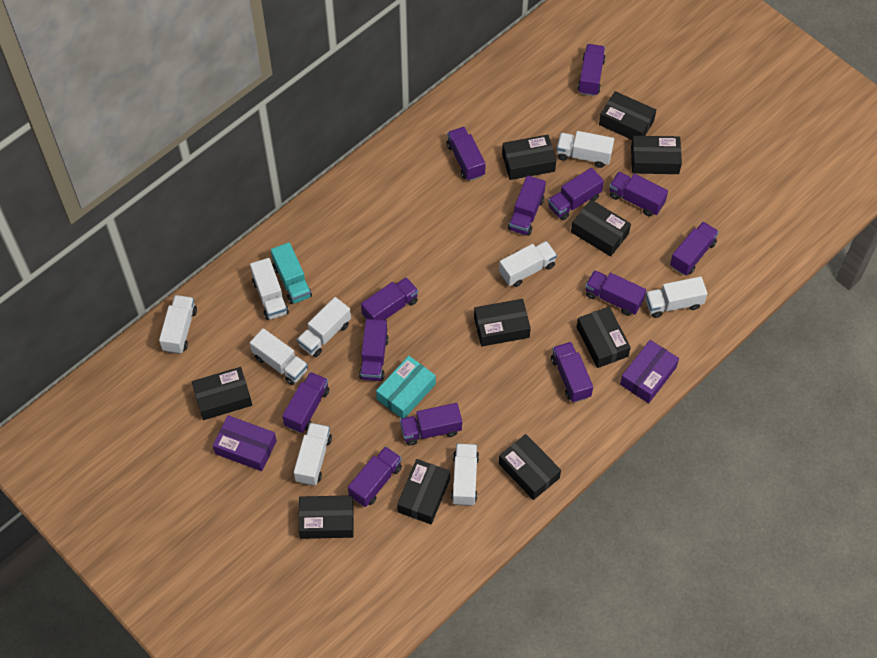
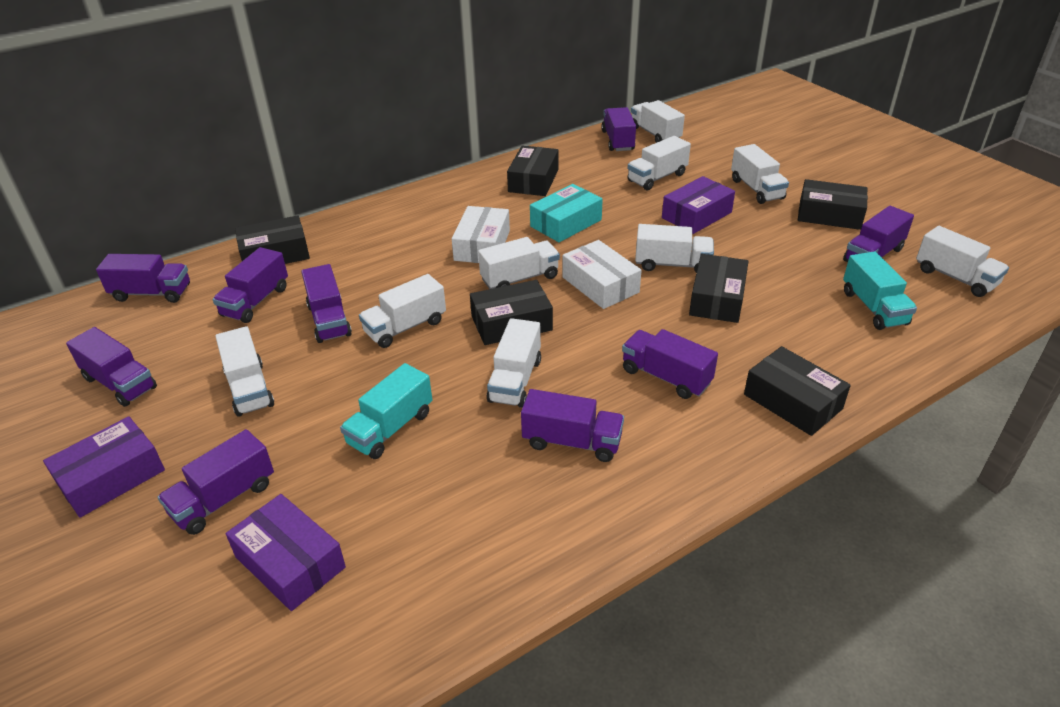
black box: [192,367,252,420] [298,495,354,539] [397,459,450,524] [474,299,531,347] [499,434,561,500] [502,135,556,180] [571,200,631,257] [577,307,631,368] [599,91,656,140] [631,136,682,174] = 10 -> [235,215,310,264] [470,280,553,345] [507,146,559,196] [689,254,749,323] [744,346,851,436] [798,179,868,230] = 6
purple box: [213,415,277,471] [620,340,679,403] = 2 -> [43,416,165,518] [226,494,346,611] [662,176,735,234] = 3
purple truck: [282,372,329,433] [348,446,402,507] [359,319,389,381] [361,277,418,321] [400,403,462,446] [447,127,486,181] [508,175,546,236] [548,168,604,220] [551,342,593,402] [577,44,605,96] [585,270,646,316] [609,172,668,216] [670,222,719,275] = 13 -> [66,327,157,407] [96,254,190,303] [158,429,274,535] [213,247,288,323] [301,264,352,343] [521,389,624,462] [601,107,636,151] [622,329,718,399] [843,206,914,262] = 9
turquoise truck: [271,242,312,304] = 1 -> [340,363,432,459] [843,251,917,330] = 2
white box: none = 0 -> [452,206,510,263] [562,240,642,309] = 2

